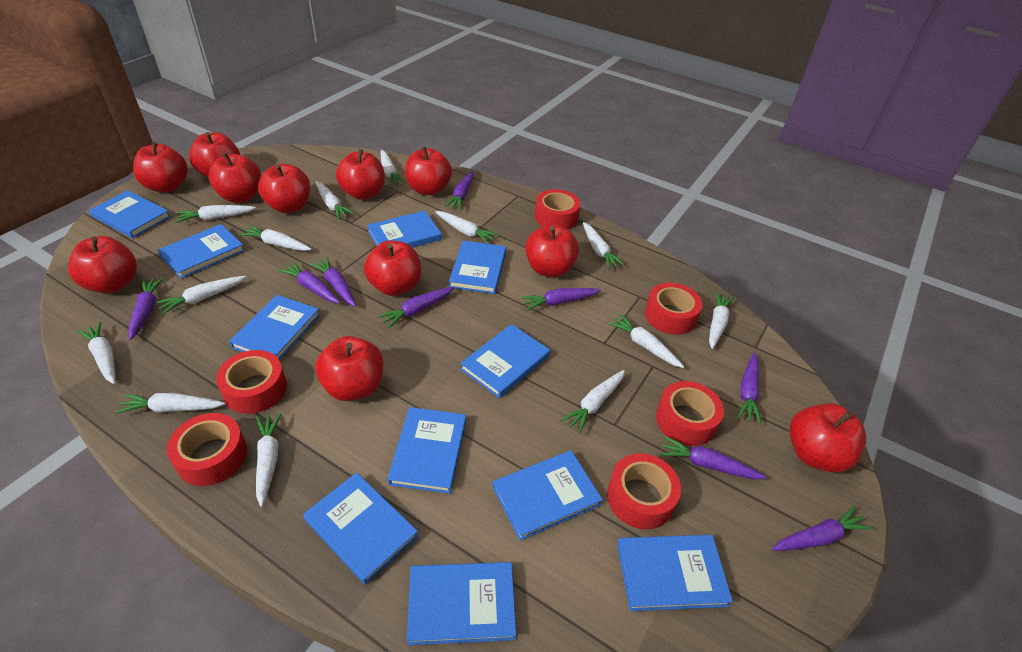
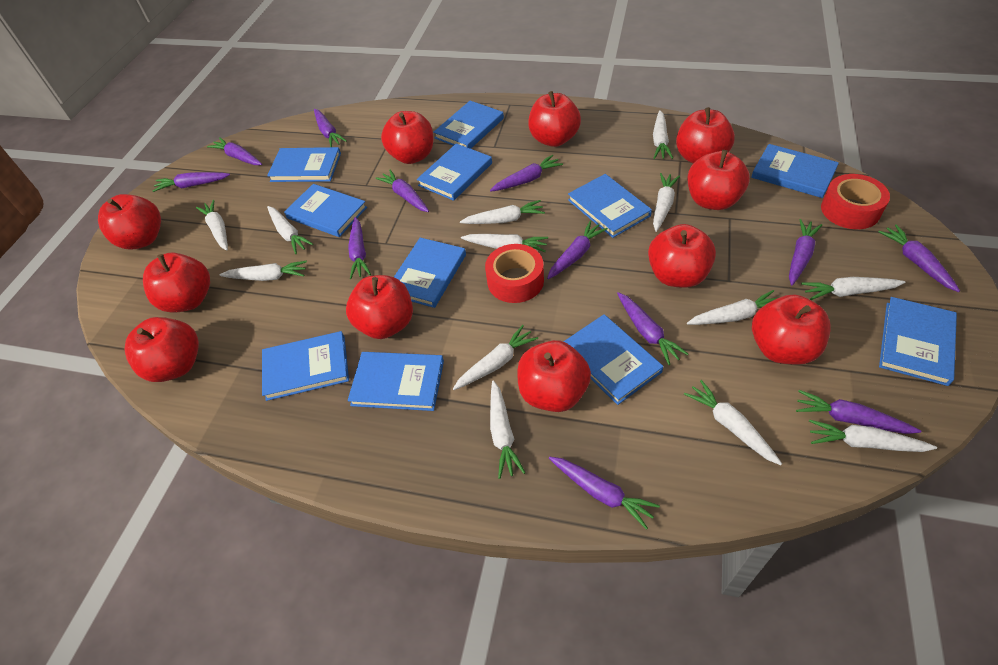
purple carrot: [128,278,164,340] [278,261,340,303] [310,257,356,307] [378,287,454,328] [445,171,474,210] [521,288,601,311] [660,436,767,479] [737,352,761,424] [772,506,873,551] = 9 -> [153,172,230,192] [207,137,262,165] [314,109,347,147] [348,217,371,279] [375,170,429,212] [490,155,563,192] [547,221,608,279] [549,457,660,530] [617,292,688,365] [789,219,822,286] [796,390,922,434] [878,224,960,292] = 12
red tape: [167,413,247,486] [216,350,287,414] [535,189,581,230] [607,454,681,529] [645,283,702,335] [656,381,724,446] = 6 -> [485,244,544,303] [821,174,890,229] = 2

